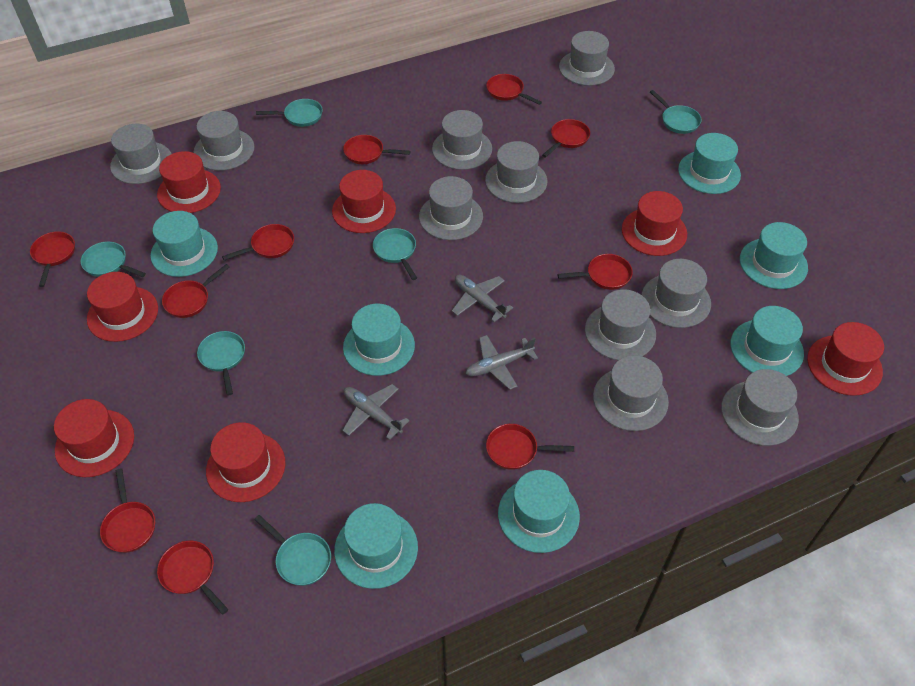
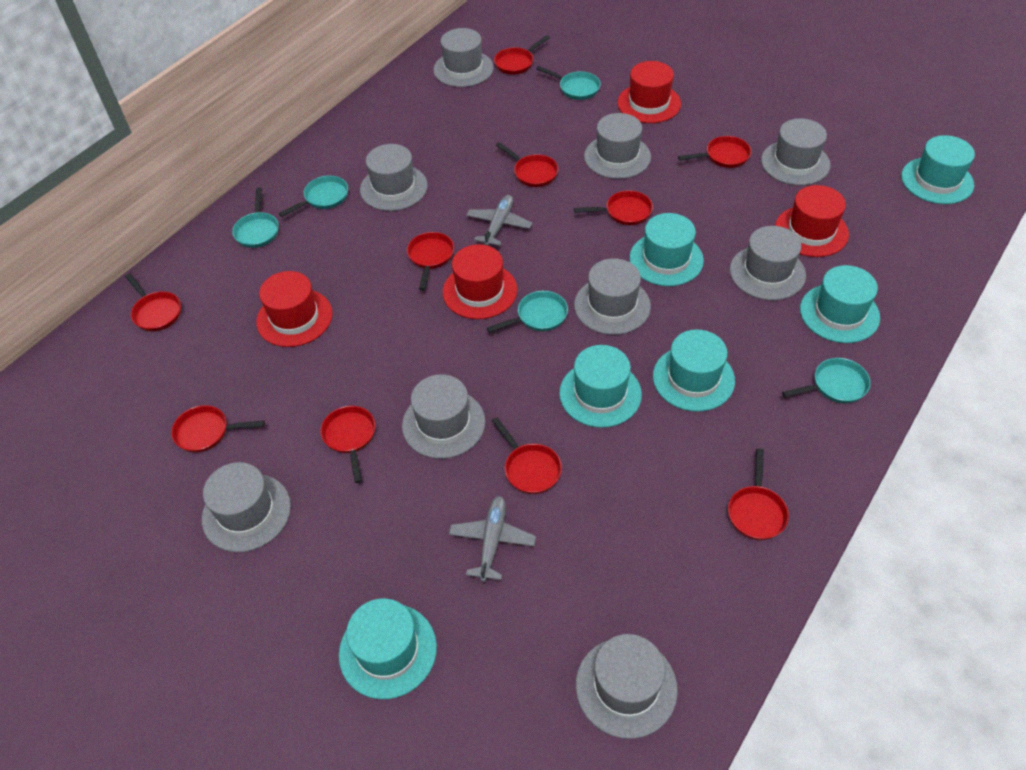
grey hat: [110,124,171,184] [193,111,254,171] [419,176,483,240] [432,110,492,170] [485,141,547,203] [559,31,615,86] [585,289,656,360] [593,355,669,431] [642,259,711,328] [721,369,799,446] = 10 -> [202,462,291,552] [360,144,428,211] [402,374,485,459] [433,28,494,87] [574,258,651,335] [576,634,678,739] [584,113,651,179] [730,226,806,300] [761,118,830,185] = 9
grey plane: [342,384,410,440] [452,275,513,322] [465,335,538,390] = 3 -> [449,496,536,582] [466,195,532,246] = 2
red hat: [54,399,134,477] [87,272,158,342] [157,151,221,213] [206,422,285,502] [332,170,396,233] [622,191,687,256] [807,322,884,396] = 7 -> [256,271,333,347] [443,244,517,319] [617,61,681,123] [775,185,849,257] = 4
turquoise hat: [150,211,218,277] [334,503,418,589] [343,304,415,376] [498,470,580,553] [678,133,741,194] [730,306,804,376] [740,222,808,289] = 7 -> [339,598,437,699] [559,345,642,428] [629,213,704,286] [653,329,735,412] [800,265,880,343] [901,135,975,204] = 6
turquoise pan: [81,242,146,277] [197,331,245,396] [254,515,331,586] [256,99,323,127] [373,228,417,280] [650,90,701,134] = 6 -> [232,187,279,248] [279,176,348,217] [487,291,568,333] [536,66,601,100] [782,358,871,403] = 5

